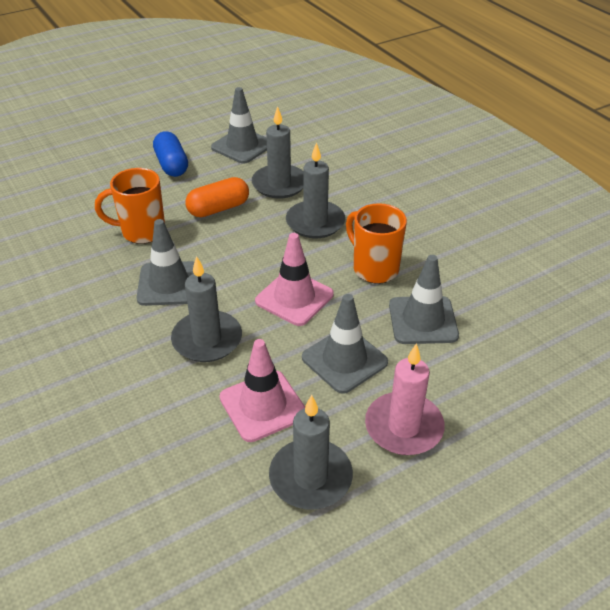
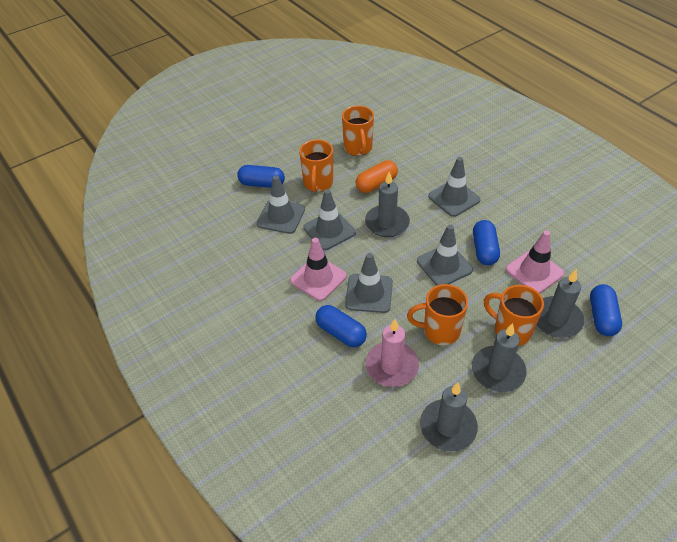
blue capsule: [153,131,188,177] = 1 -> [237,165,285,188] [315,305,367,347] [473,220,500,265] [590,284,622,336] = 4
grey traffic cone: [136,219,195,306] [211,87,267,164] [302,294,388,394] [389,255,459,344] = 4 -> [257,176,305,234] [303,189,356,250] [345,253,393,313] [417,225,473,286] [428,157,481,217] = 5
orange mug: [95,168,165,244] [346,203,407,284] = 2 -> [299,140,333,192] [342,106,374,156] [407,284,468,345] [484,285,544,346] = 4

